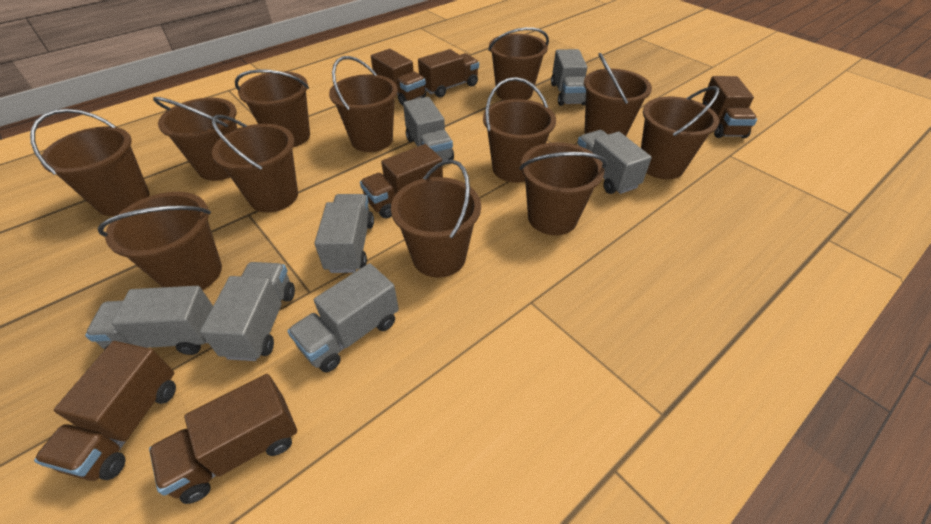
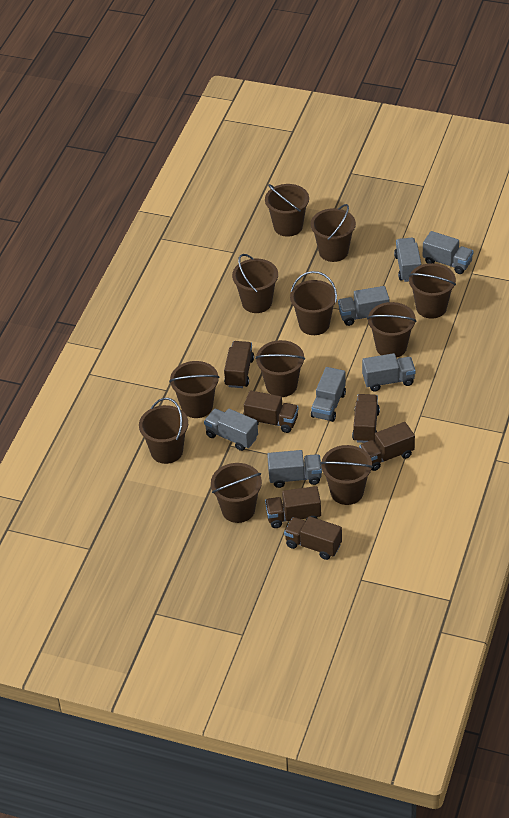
brown bucket: [30,109,149,216] [97,192,222,290] [153,97,237,181] [212,115,298,213] [235,69,310,147] [329,56,398,152] [391,159,481,278] [483,77,556,183] [488,27,549,100] [519,142,607,235] [584,53,652,136] [641,86,719,179] = 12 -> [139,398,188,464] [169,361,220,418] [211,463,262,523] [232,254,278,313] [255,340,305,397] [265,184,309,237] [290,271,337,335] [311,204,356,262] [320,445,373,505] [367,302,416,358] [409,263,456,319] = 11

